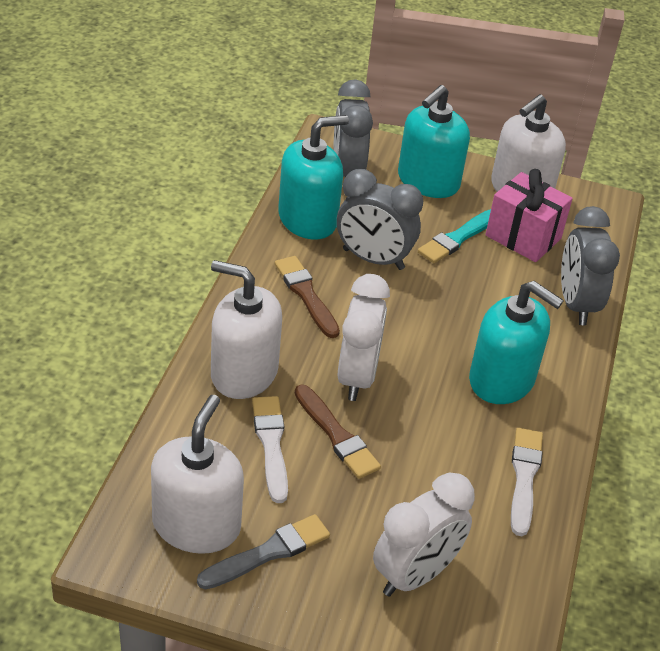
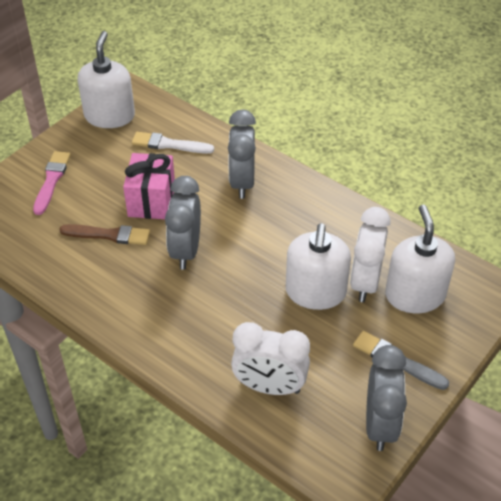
brown brush: [275,256,340,338] [295,385,381,479] = 2 -> [59,224,150,245] = 1
pink brush: none = 0 -> [33,151,71,215] = 1
turquoise brush: [418,209,491,263] = 1 -> none = 0
turquoise soap dispenser: [278,115,349,240] [398,85,470,198] [469,281,564,404] = 3 -> none = 0
white brush: [252,396,288,503] [511,428,543,536] = 2 -> [132,132,214,154] = 1

